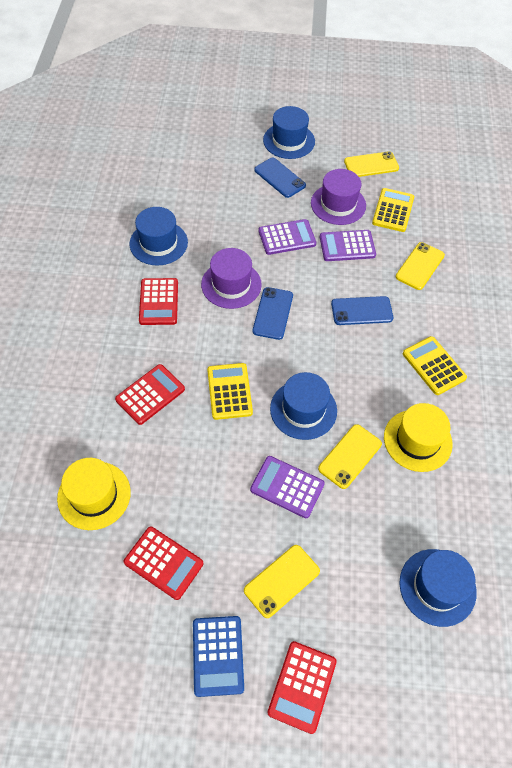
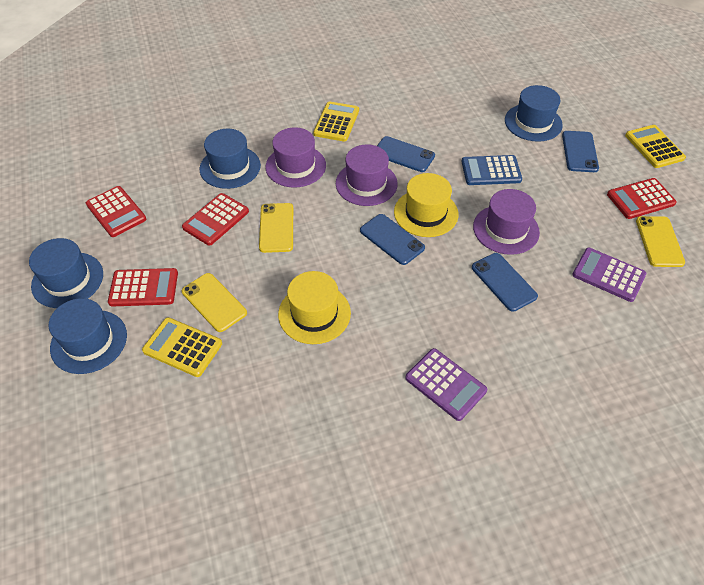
blue phone: [253,287,293,340] [254,157,306,198] [331,296,393,325] = 3 -> [360,214,425,265] [377,136,435,172] [472,253,538,312] [562,131,599,172] = 4
purple calculator: [250,456,325,518] [259,219,316,255] [320,230,376,261] = 3 -> [405,348,487,421] [572,247,646,302] = 2
purple hat: [201,248,262,309] [311,169,366,225] = 2 -> [265,127,326,187] [336,144,398,206] [473,189,540,255] = 3
yellow phone: [244,545,320,618] [318,424,382,489] [344,151,399,177] [395,242,445,290] = 4 -> [182,273,247,332] [259,203,293,253] [636,216,685,267] = 3

